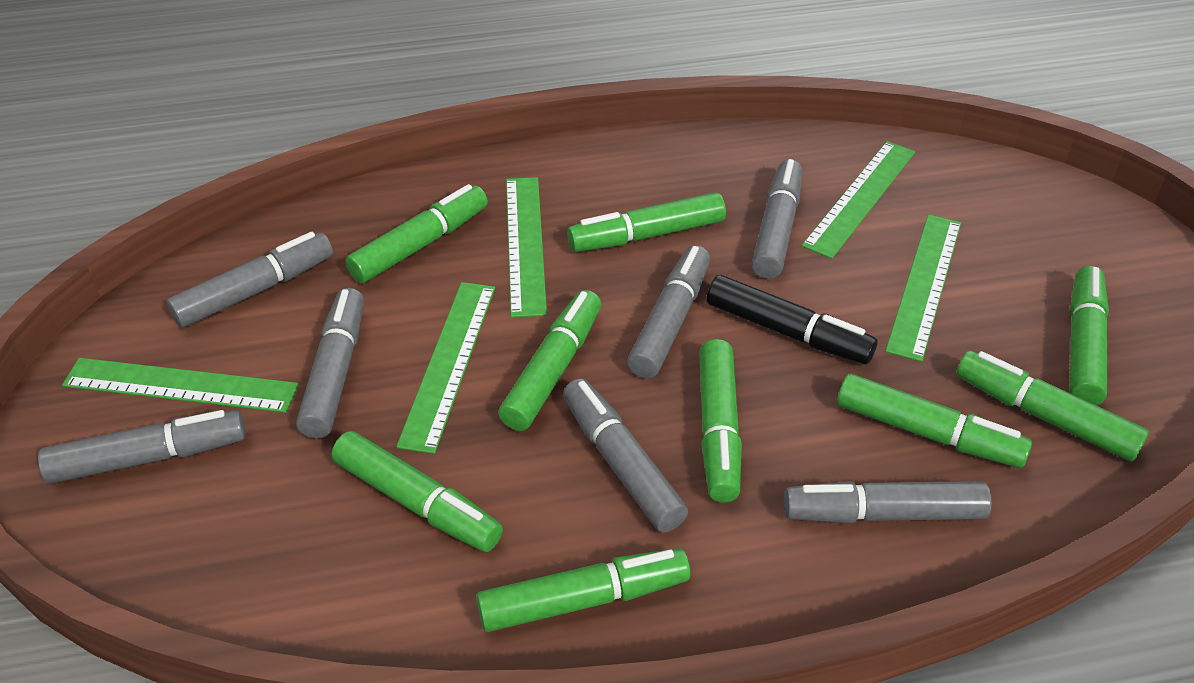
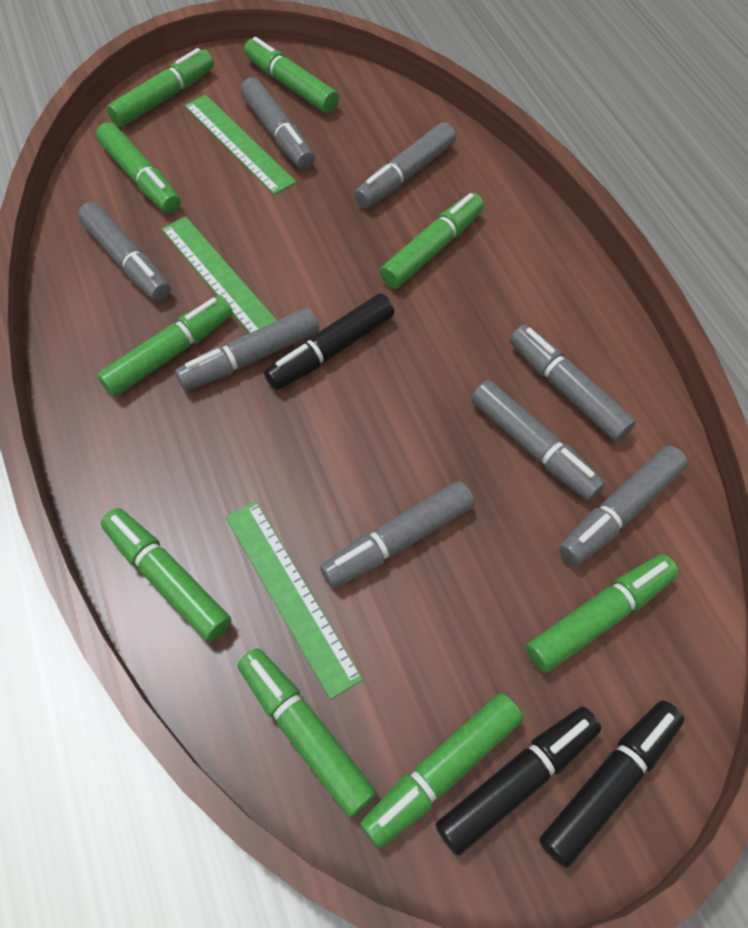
black marker: [706,275,878,364] = 1 -> [264,293,394,390] [436,707,601,856] [539,700,685,868] = 3
green ruler: [62,358,299,413] [396,282,495,454] [506,177,547,318] [801,141,915,259] [885,215,961,362] = 5 -> [162,216,277,333] [184,95,296,195] [226,501,363,700] = 3
grey marker: [38,410,246,484] [167,232,333,328] [296,288,364,438] [563,378,688,532] [627,245,710,379] [752,159,802,279] [784,481,992,523] = 7 -> [78,202,171,301] [175,308,319,391] [240,77,315,169] [320,481,474,588] [354,122,456,208] [471,380,605,501] [510,325,636,442] [559,446,688,566] = 8

